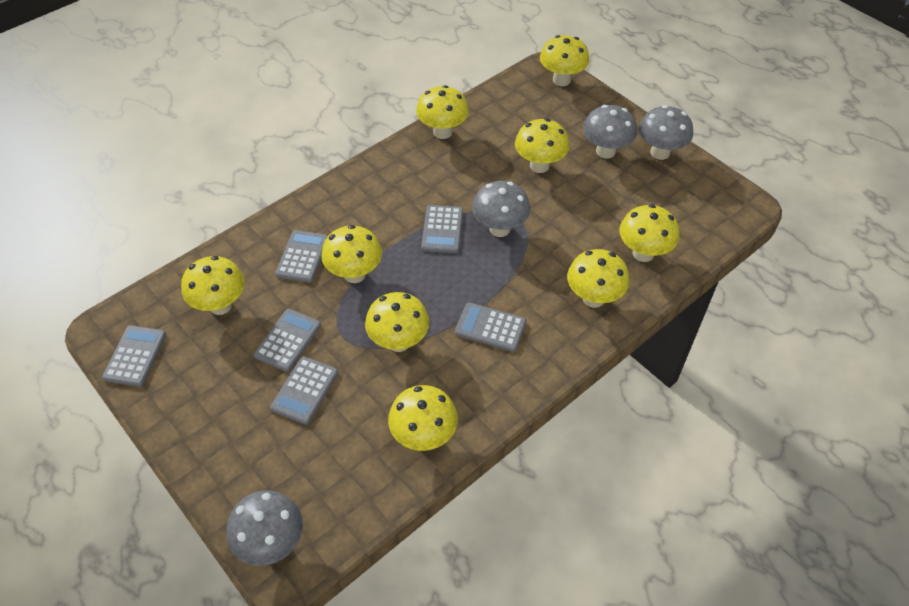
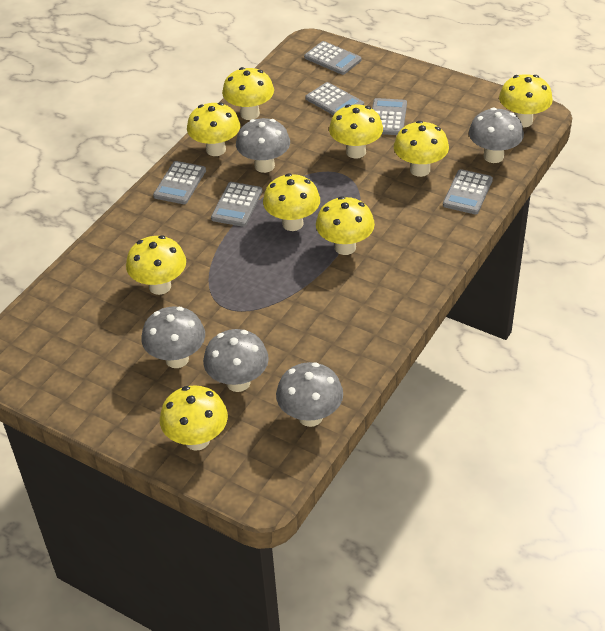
grey mushroom: [226,491,303,566] [472,181,530,237] [583,105,637,159] [639,105,693,160] = 4 -> [141,306,205,368] [203,329,269,392] [236,118,290,173] [276,362,343,427] [469,108,524,163] = 5

